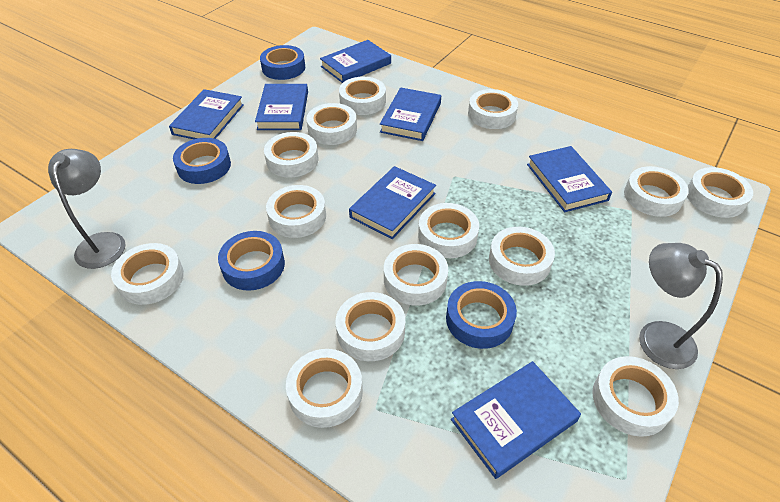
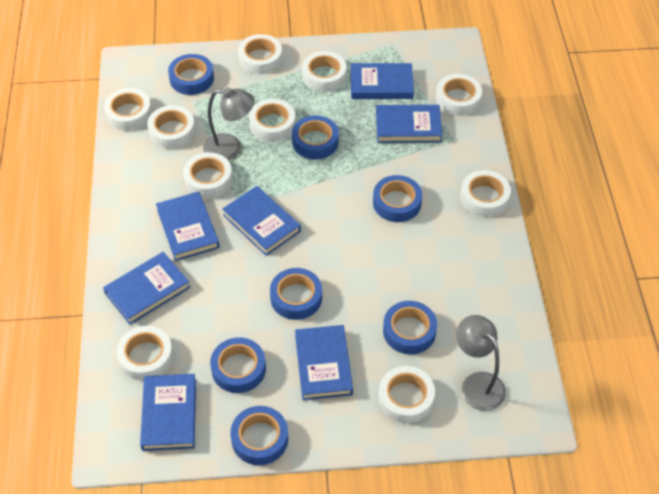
blue tape: [173,138,231,184] [218,231,285,291] [260,45,305,80] [446,281,517,349] = 4 -> [168,54,214,95] [210,337,266,393] [230,406,288,465] [270,268,322,320] [292,116,339,160] [373,175,422,222] [383,301,437,354] = 7
white tape: [111,243,184,305] [264,132,318,178] [266,185,326,238] [286,349,363,428] [306,103,357,145] [335,292,405,361] [339,77,386,115] [384,244,448,306] [418,203,479,258] [468,89,518,129] [489,227,555,286] [592,356,679,437] [624,166,689,217] [687,167,753,218] = 14 -> [104,88,152,131] [117,326,173,381] [147,105,195,149] [183,152,233,198] [238,34,282,74] [249,99,296,142] [302,51,347,92] [378,366,435,423] [436,74,482,116] [460,170,511,217] = 10

